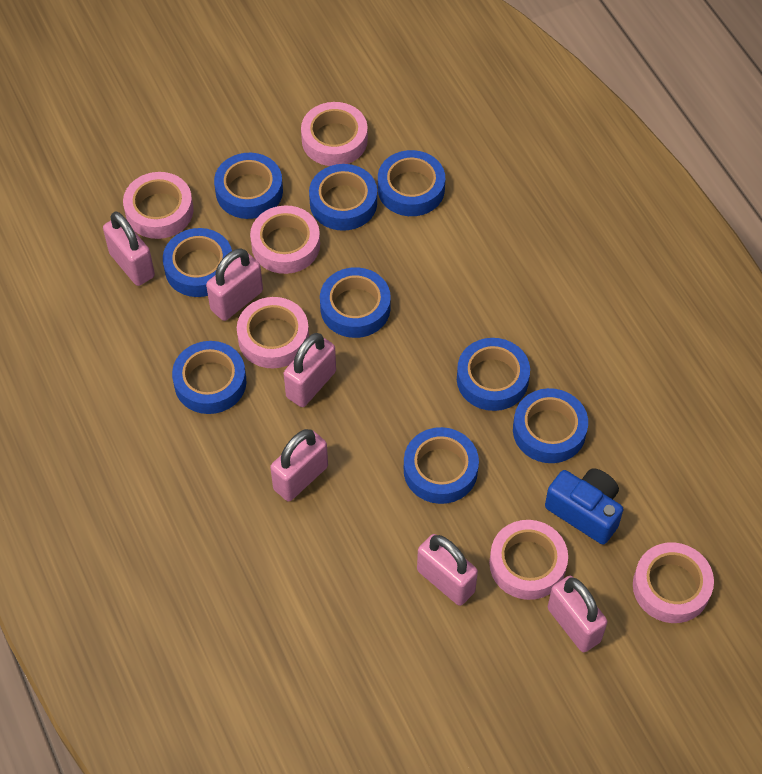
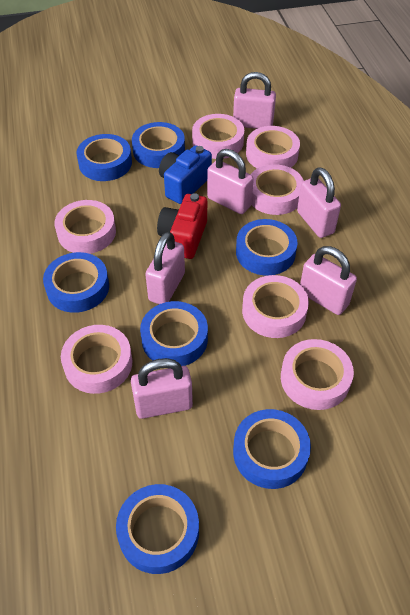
blue tape: [163,228,233,297] [172,341,246,414] [214,153,283,219] [309,164,377,231] [320,267,391,338] [378,150,445,216] [404,427,479,504] [457,338,530,411] [513,388,588,463] = 9 -> [43,252,109,313] [76,134,132,181] [116,484,199,574] [132,122,185,168] [140,301,208,366] [233,409,311,489] [236,219,297,276] = 7
pink tape: [123,172,193,239] [237,297,309,368] [250,205,320,274] [301,102,368,166] [489,520,568,600] [633,542,714,623] = 6 -> [55,200,116,254] [61,325,132,394] [192,114,244,159] [242,275,309,338] [246,126,300,168] [251,164,304,215] [281,339,354,410] = 7
red camera: none = 0 -> [157,193,207,259] = 1

